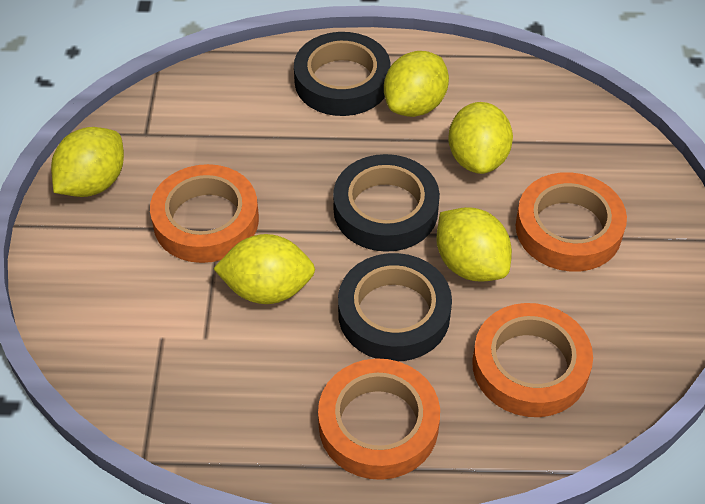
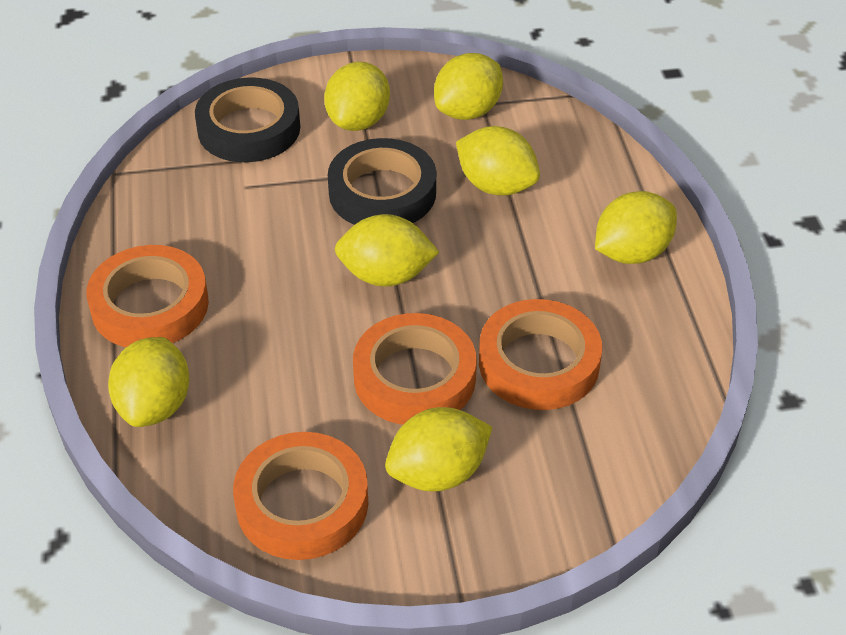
black tape: [294,32,391,116] [333,154,440,252] [338,253,452,361] = 3 -> [195,77,300,162] [328,138,436,225] = 2
yellow lemon: [51,127,124,197] [213,234,315,304] [384,51,449,117] [436,207,512,281] [448,102,513,174] = 5 -> [108,337,189,427] [324,62,390,131] [335,214,439,287] [385,407,493,492] [434,53,503,120] [456,126,540,196] [595,191,677,264] = 7

